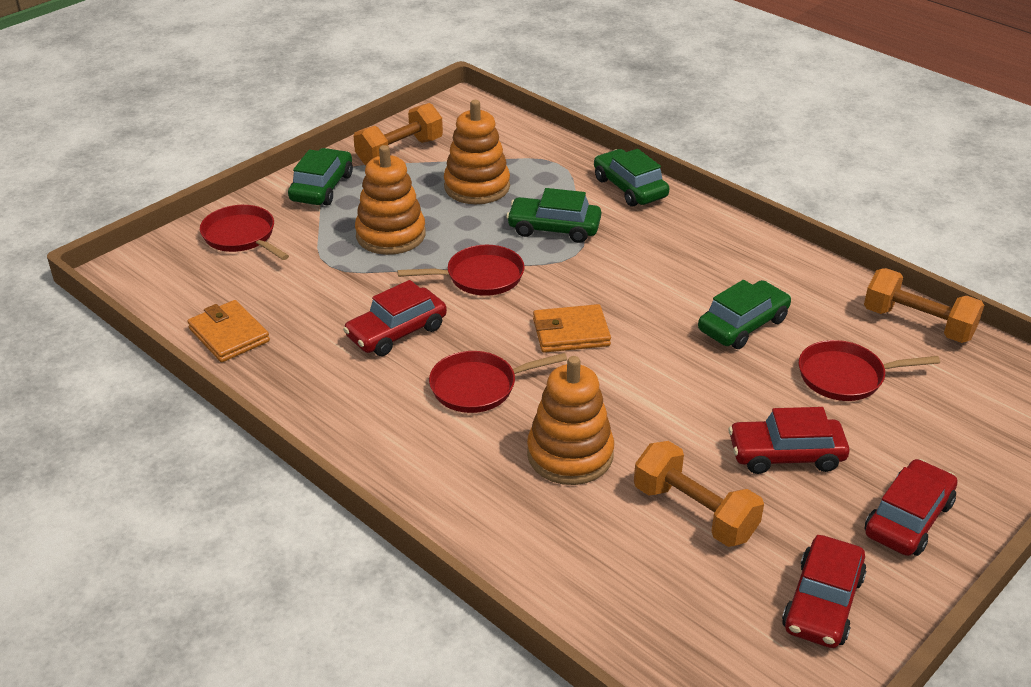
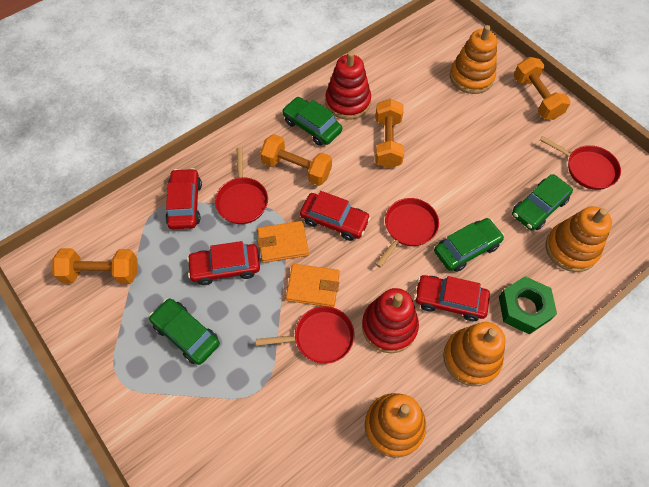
green nut: none = 0 -> [499,276,557,334] = 1
orange dumbbell: [353,103,443,165] [634,441,764,547] [864,268,984,343] = 3 -> [52,248,137,284] [260,134,332,186] [375,99,404,168] [514,57,571,120] = 4
orange stacking toy: [355,145,426,255] [444,100,510,204] [527,356,614,485] = 3 -> [365,393,426,458] [443,322,505,386] [450,25,497,94] [546,206,612,272] = 4
red stacking toy: none = 0 -> [325,51,371,120] [362,288,419,353] = 2

